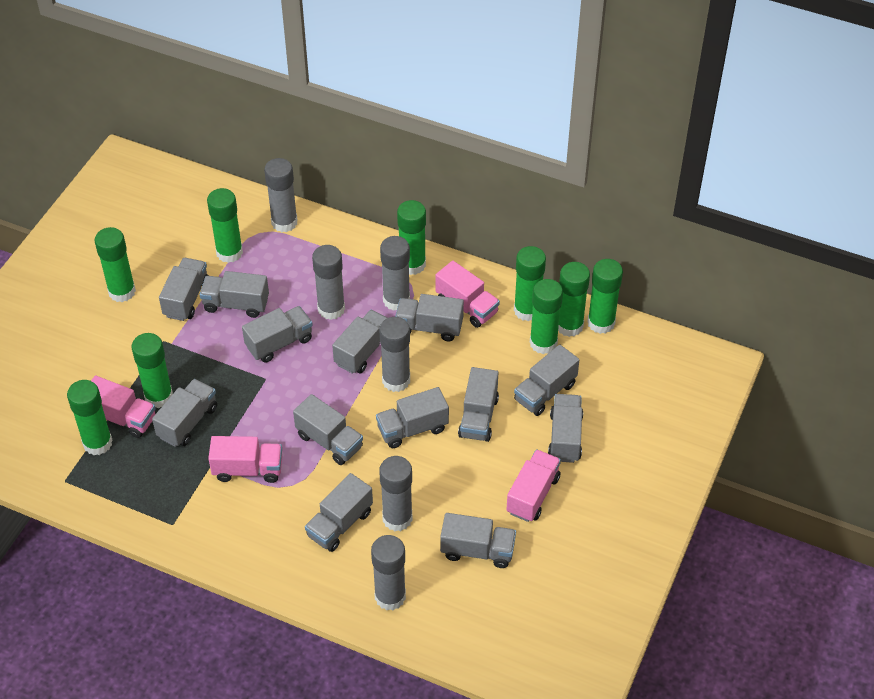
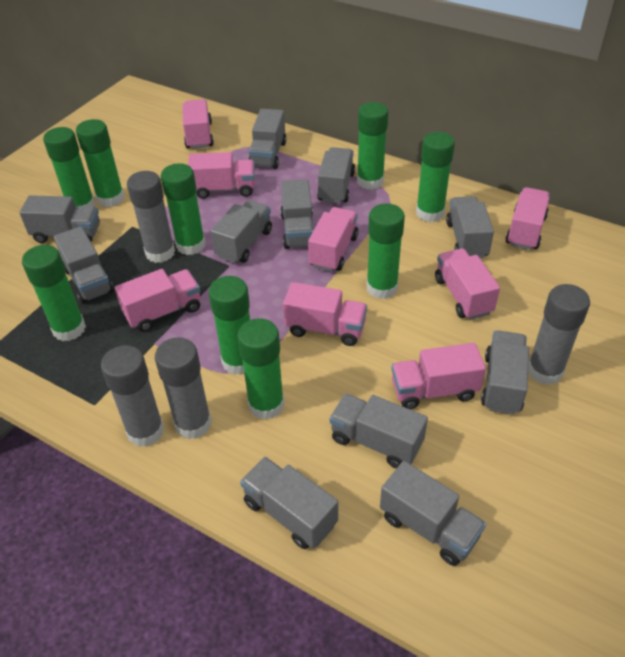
grey glue stick: [264,158,298,232] [312,245,345,320] [371,535,406,610] [379,317,410,392] [379,456,413,531] [380,236,410,311] = 6 -> [101,345,164,447] [127,171,175,263] [155,337,211,439] [528,284,590,385] = 4
grey truck: [152,379,217,447] [159,258,209,321] [200,271,269,318] [242,306,313,363] [293,394,363,465] [305,473,373,552] [332,310,387,374] [376,387,449,448] [395,294,464,341] [440,513,516,568] [458,367,499,442] [514,345,579,416] [548,394,583,463] = 13 -> [19,195,100,243] [54,226,114,303] [210,200,272,263] [240,457,338,549] [249,109,286,169] [280,179,314,249] [317,147,355,204] [330,394,428,469] [380,461,486,566] [446,196,494,258] [481,331,529,414] = 11
pink truck: [91,376,156,438] [208,436,282,483] [435,261,500,328] [506,449,561,522] = 4 -> [115,269,200,332] [182,99,214,149] [188,152,255,199] [283,282,367,346] [308,207,358,272] [391,343,486,409] [435,248,500,320] [505,187,550,250] = 8

